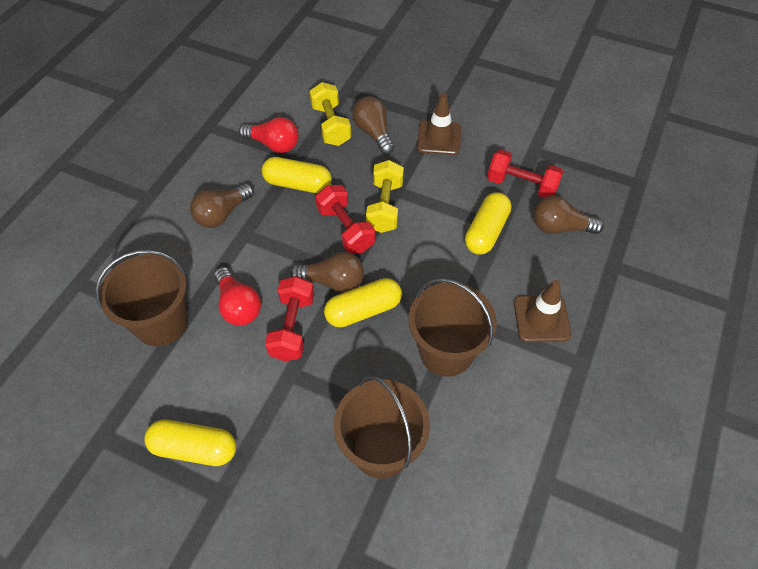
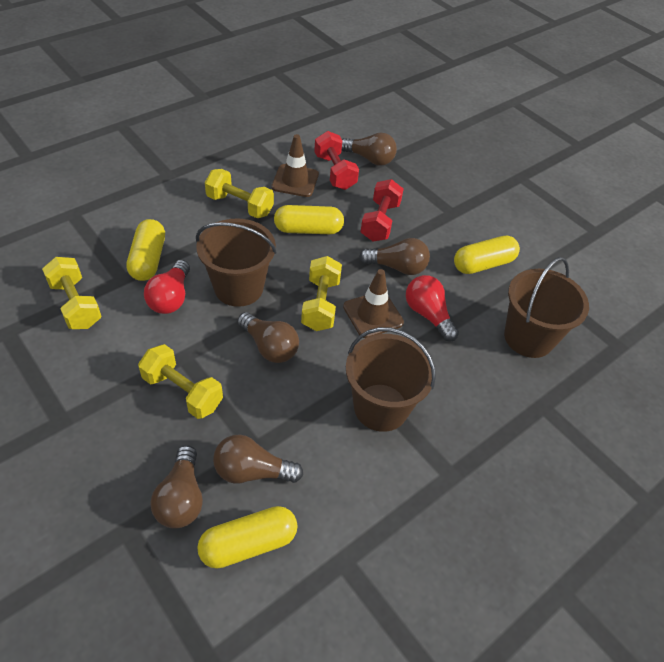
brown light bulb: [190,184,254,228] [290,252,364,293] [352,96,394,155] [534,196,604,234] = 4 -> [151,445,203,529] [213,434,303,483] [237,312,299,363] [342,132,397,166] [359,238,430,275] = 5
red dumbbell: [265,276,314,361] [315,185,375,254] [487,149,564,198] = 3 -> [314,131,359,190] [360,179,404,241] = 2
yellow dumbbell: [309,82,351,146] [366,160,404,233] = 2 -> [42,257,102,329] [138,344,223,419] [205,169,274,218] [301,256,342,331] = 4

